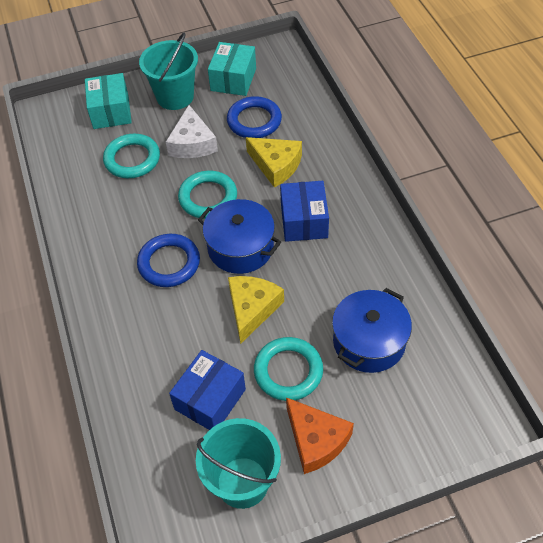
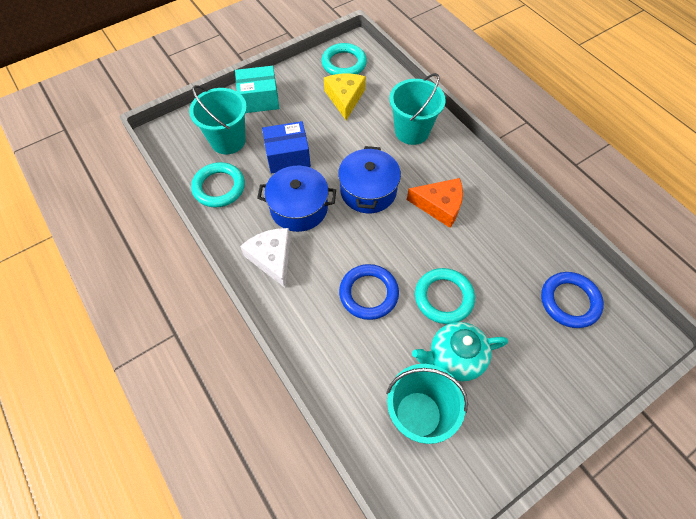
blue box: [169,350,246,430] [280,181,329,242] = 2 -> [262,121,311,173] = 1
turquoise box: [85,73,132,129] [208,42,256,96] = 2 -> [235,66,279,113] = 1
turquoise bucket: [139,33,198,110] [196,418,281,509] = 2 -> [189,85,247,154] [386,364,468,444] [389,73,446,145] = 3
turquoise teapot: none = 0 -> [412,322,508,381] = 1
yellow cheese: [228,276,284,344] [246,137,302,188] = 2 -> [324,73,366,120] = 1

